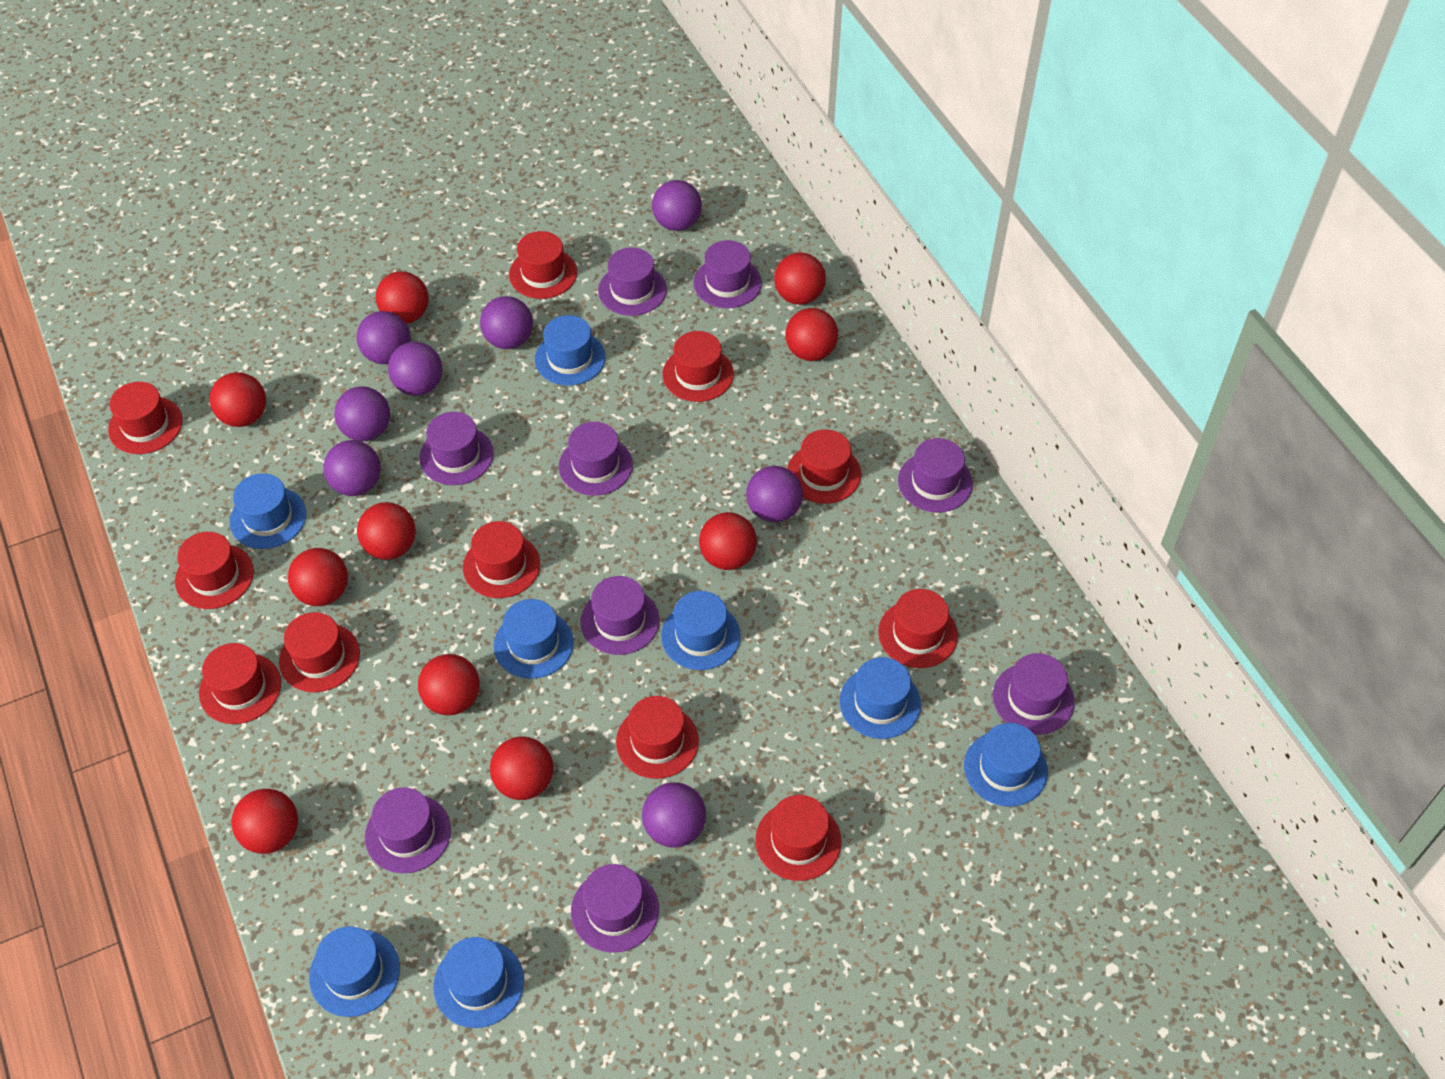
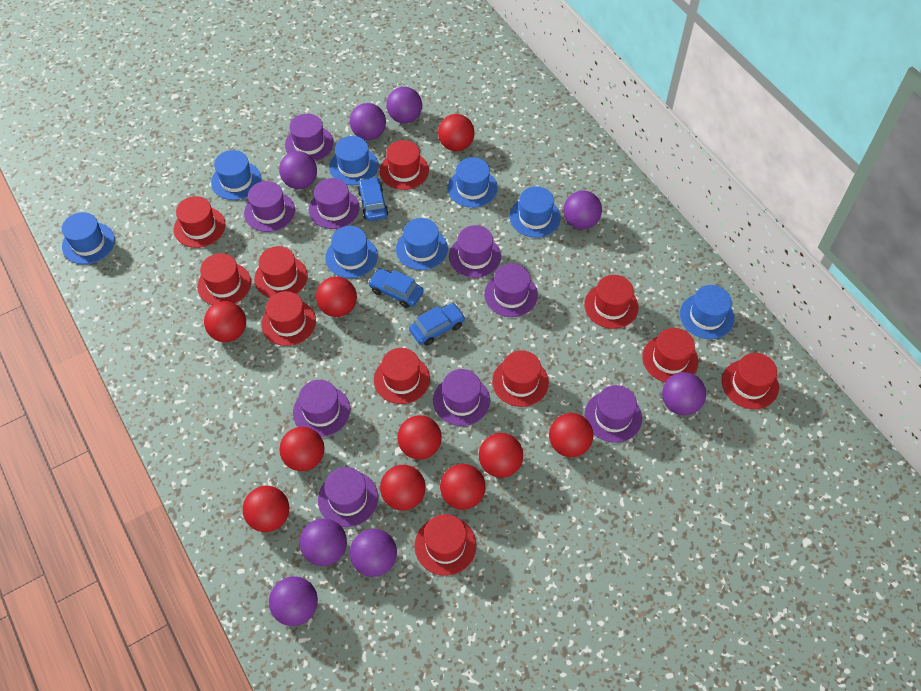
blue car: none = 0 -> [357,176,388,221] [368,268,424,308] [409,303,465,346] = 3

